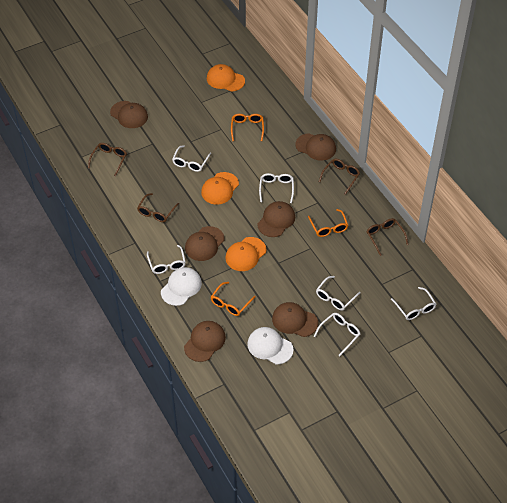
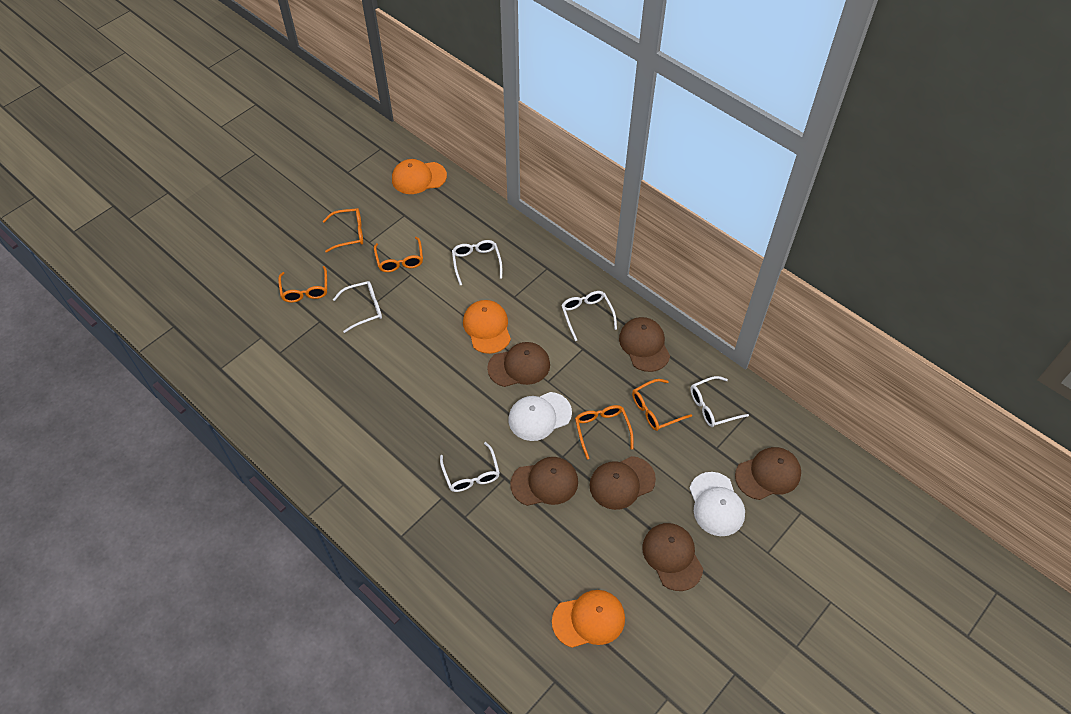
brown glasses: [88,143,127,176] [137,193,179,222] [319,158,360,195] [367,218,408,256] = 4 -> none = 0
orange glasses: [211,282,255,316] [231,114,264,141] [308,209,348,237] = 3 -> [278,266,327,303] [323,208,363,253] [374,237,423,272] [575,405,634,460] [632,379,692,431] = 5
white glasses: [147,245,186,274] [172,145,211,172] [259,173,294,203] [314,313,360,356] [316,276,360,311] [391,287,436,320] = 6 -> [333,281,382,333] [440,442,500,492] [452,240,502,285] [561,291,617,341] [690,376,749,427] = 5

